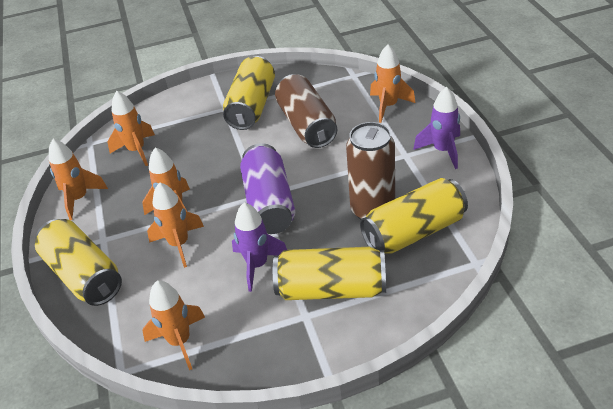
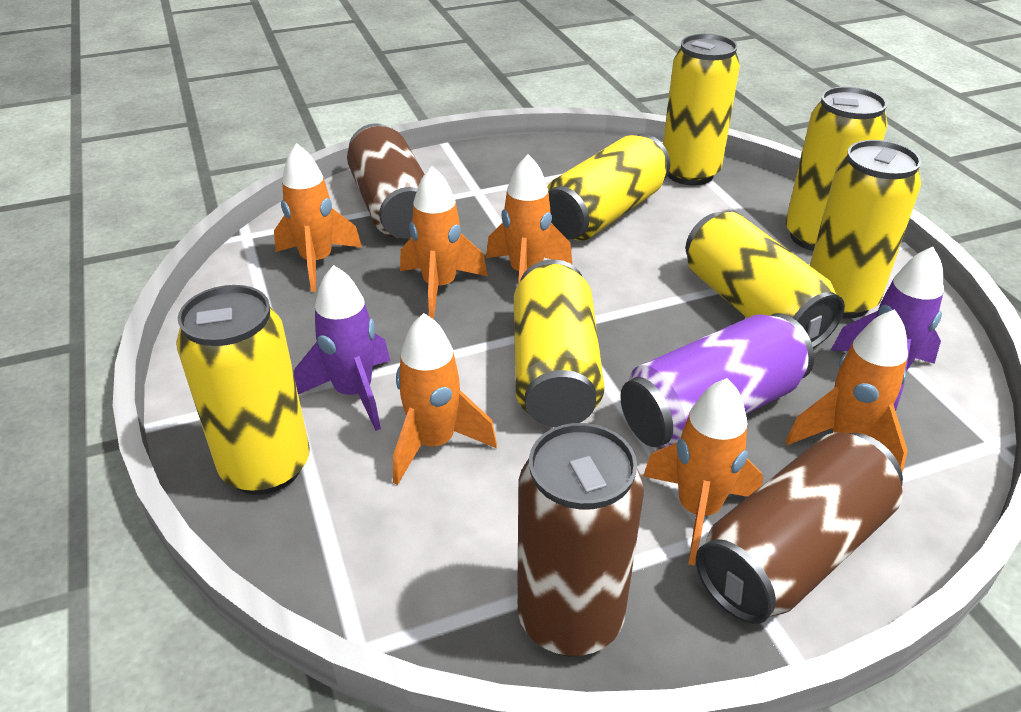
brown can: [275,74,337,148] [346,122,395,220] = 2 -> [347,123,424,238] [517,423,644,656] [696,432,903,624] = 3
yellow can: [35,219,122,306] [223,56,275,130] [273,247,386,300] [360,178,468,254] = 4 -> [176,285,310,495] [514,260,604,427] [547,134,670,241] [663,34,740,186] [686,212,845,348] [785,86,888,251] [810,140,921,319] = 7

